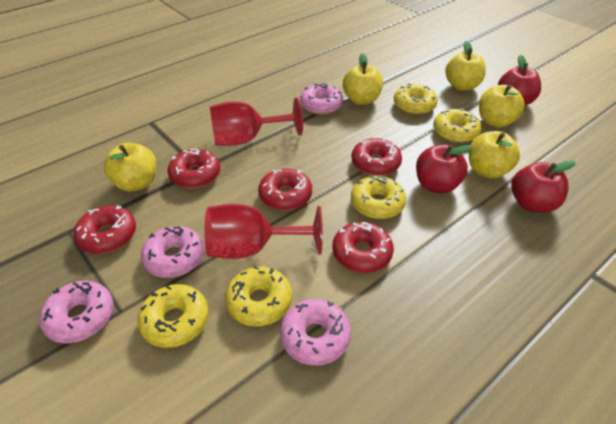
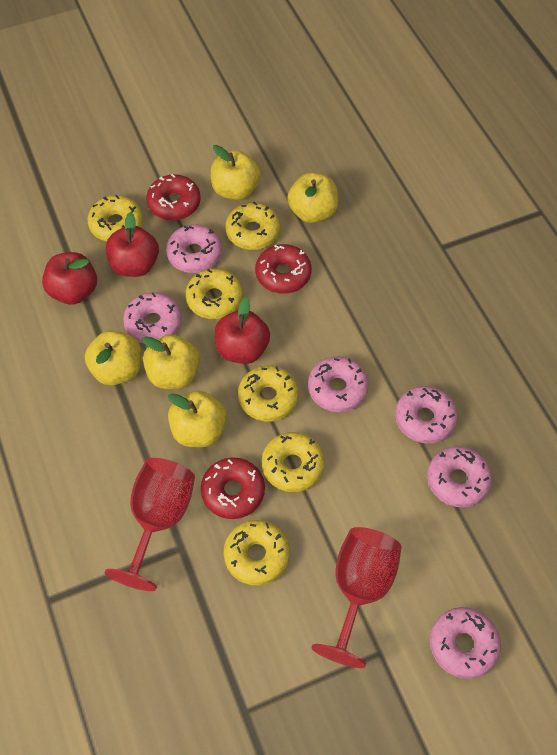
pink donut: [39,281,113,344] [141,226,204,278] [280,299,351,366] [300,83,343,115] = 4 -> [123,292,182,344] [166,225,222,273] [308,356,369,412] [395,386,457,444] [427,446,492,507] [430,607,501,679] = 6
red donut: [73,205,136,254] [168,149,220,188] [258,168,312,210] [332,222,394,273] [351,138,402,176] = 5 -> [147,174,201,220] [201,458,265,519] [255,244,312,294] = 3
yellow donut: [137,284,209,348] [225,266,292,326] [351,176,406,219] [394,83,438,115] [433,108,482,143] = 5 -> [87,195,143,241] [186,268,243,319] [223,520,290,585] [225,201,280,250] [238,365,299,422] [261,432,325,492] = 6

